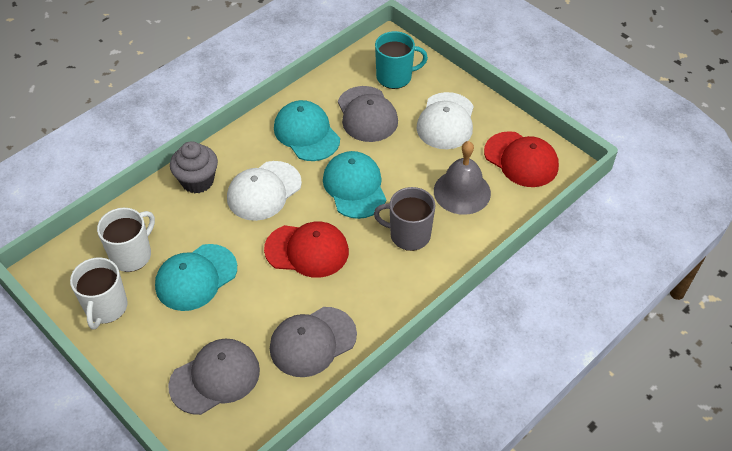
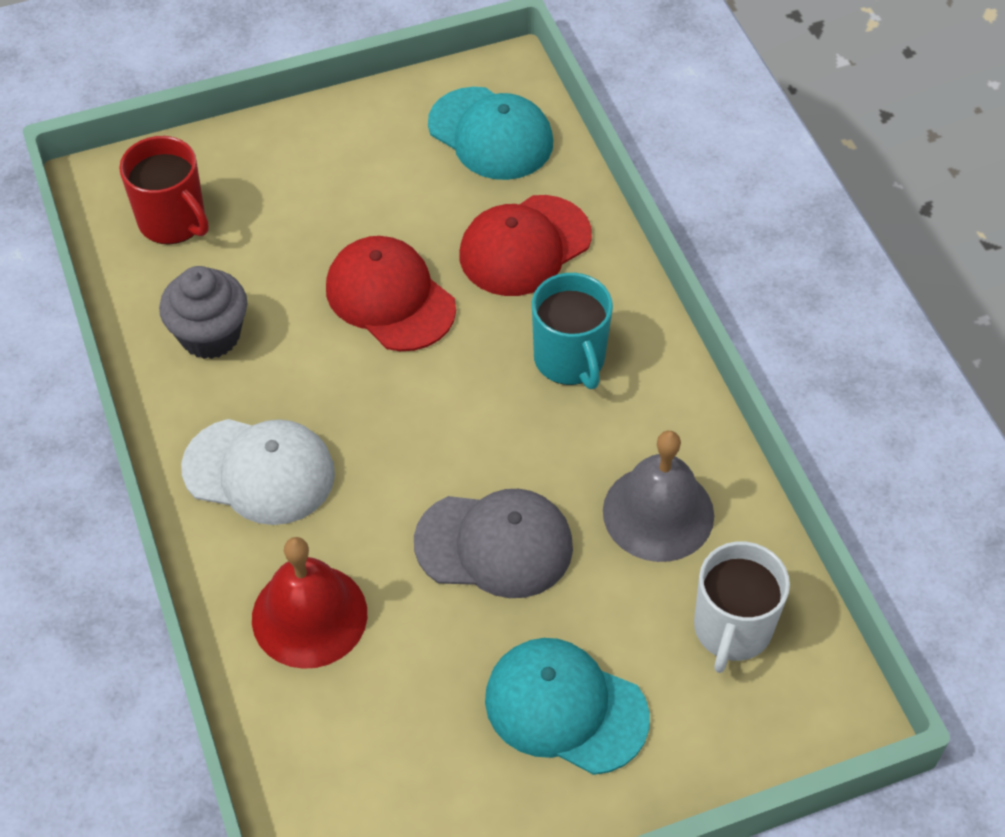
grey cap: [168,339,260,415] [270,307,357,377] [338,86,398,142] = 3 -> [414,489,573,598] = 1
grey mug: [374,187,435,251] = 1 -> none = 0
red bell: none = 0 -> [252,537,367,669] = 1
red mug: none = 0 -> [119,136,209,245] = 1
turquoise cap: [155,244,237,311] [274,100,340,161] [323,151,386,219] = 3 -> [428,87,553,180] [485,638,650,775] = 2
white cap: [227,161,302,221] [416,92,474,149] = 2 -> [181,419,335,525] = 1
white mug: [70,257,128,329] [97,208,155,272] = 2 -> [694,541,790,673] = 1

